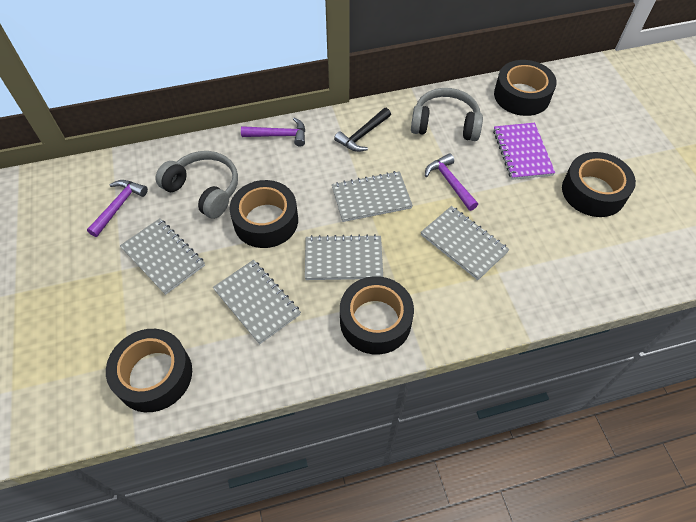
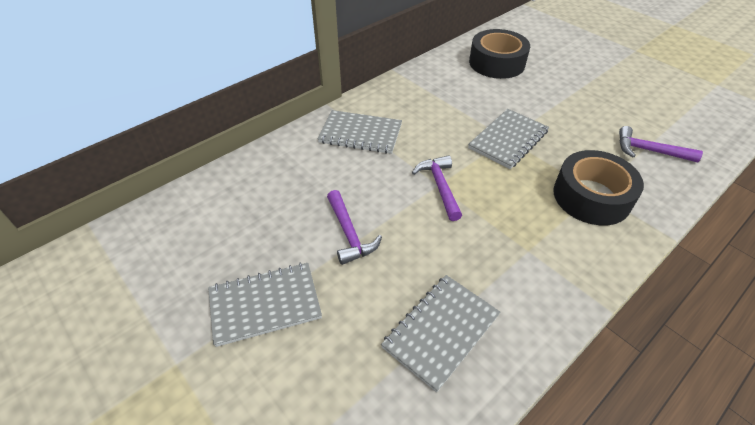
black hammer: [334,108,391,152] = 1 -> none = 0
black tape: [106,329,192,412] [229,180,298,248] [340,276,414,355] [494,60,557,116] [562,152,636,217] = 5 -> [469,29,530,79] [553,150,644,225] = 2
grey headphones: [155,151,238,219] [411,88,483,141] = 2 -> none = 0
grey notebook: [120,218,205,295] [213,260,301,344] [305,234,383,280] [332,171,413,222] [421,206,510,280] = 5 -> [208,263,322,347] [317,110,402,154] [381,275,500,392] [468,109,549,169] = 4
purple notebook: [493,123,555,180] = 1 -> none = 0

